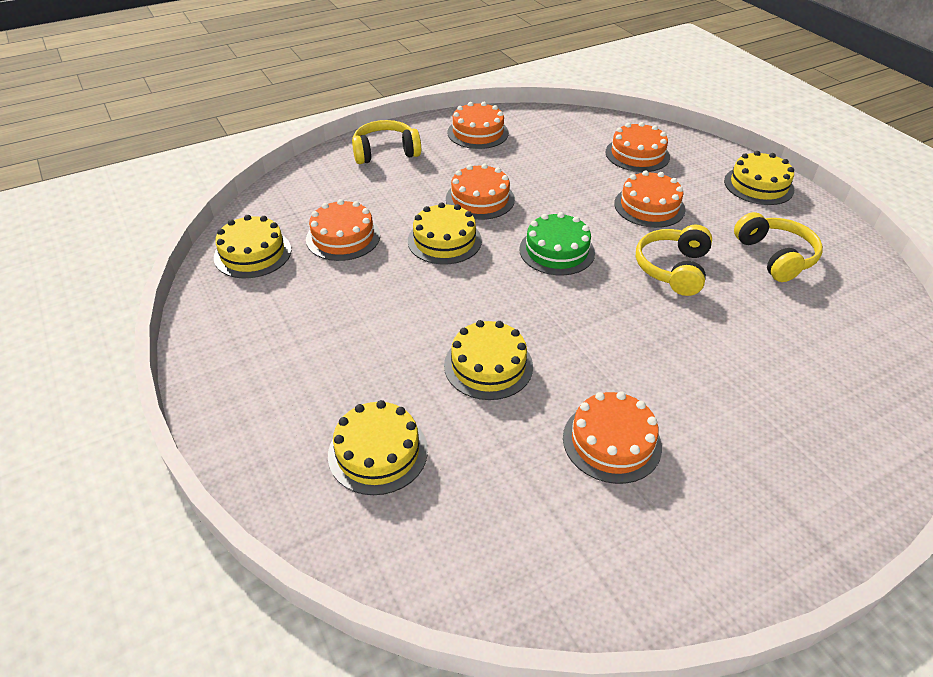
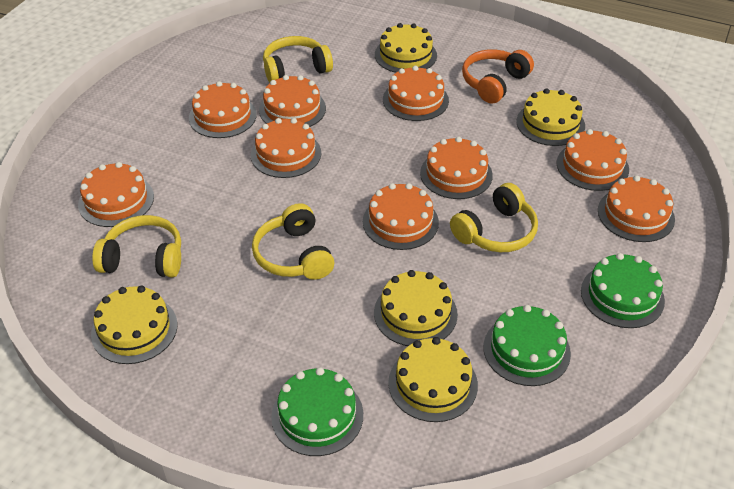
green cake: [519,212,595,275] = 1 -> [271,367,363,456] [483,305,571,386] [581,253,665,328] = 3
orange cake: [306,199,380,261] [446,164,515,220] [448,102,509,149] [563,392,662,484] [606,122,670,172] [614,171,686,228] = 6 -> [78,162,154,227] [189,81,257,138] [251,118,321,178] [259,75,326,127] [363,183,439,250] [383,66,449,121] [420,137,493,199] [556,129,629,191] [598,175,675,242] = 9
orange headphones: none = 0 -> [462,49,534,104] = 1
yellow headphones: [352,120,421,164] [636,225,712,296] [734,212,823,282] = 3 -> [92,215,181,278] [252,203,334,280] [263,36,333,83] [450,183,538,252] = 4

